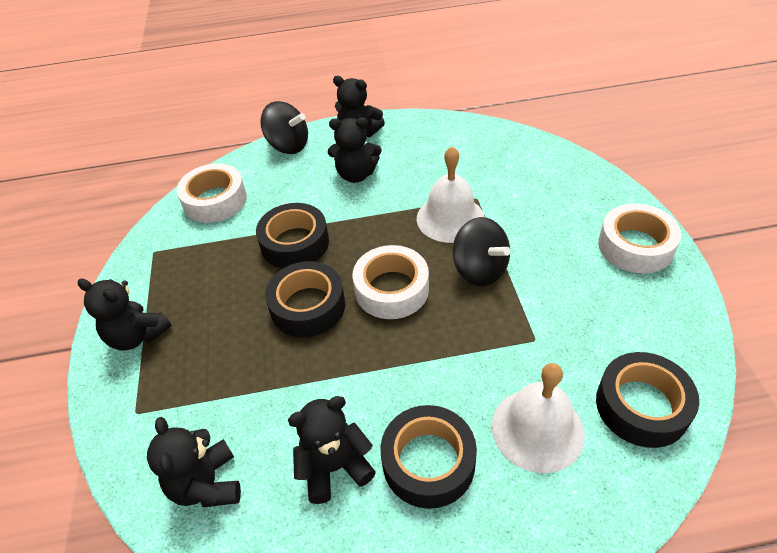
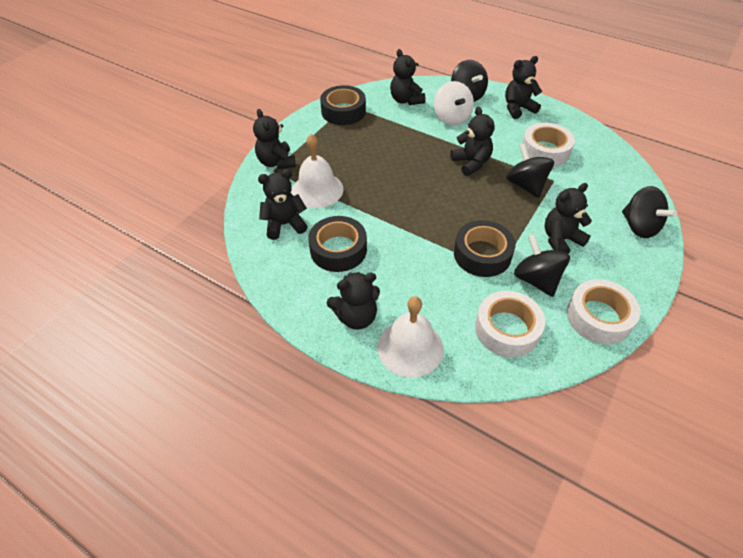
black spinning top: [260,101,308,154] [453,217,511,286] = 2 -> [451,60,488,102] [506,143,554,198] [514,234,570,297] [622,186,677,238] = 4
black tape: [256,203,329,268] [265,261,345,337] [380,405,477,509] [596,352,699,448] = 4 -> [308,216,367,272] [320,85,366,125] [454,220,516,277] = 3
black teddy bear: [78,279,172,350] [147,417,241,507] [288,396,376,504] [328,118,381,183] [333,76,385,137] = 5 -> [253,109,296,169] [258,169,308,240] [327,272,380,330] [390,49,425,105] [450,107,495,176] [505,56,542,119] [544,183,592,254] = 7
white spinning top: none = 0 -> [434,81,474,126] = 1

